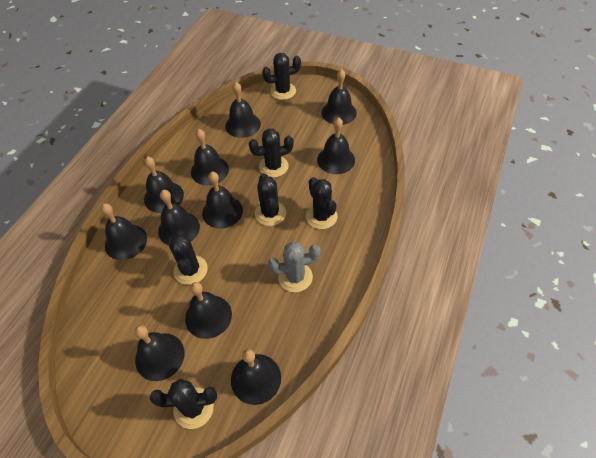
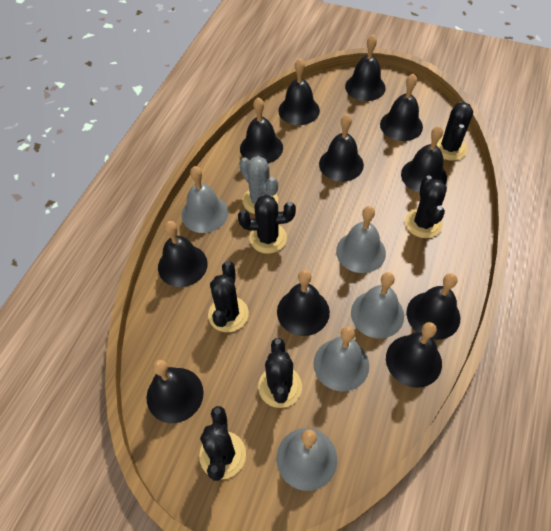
grey bell: none = 0 -> [182,166,228,233] [277,428,337,491] [313,326,369,391] [336,206,386,273] [351,272,404,338] = 5

